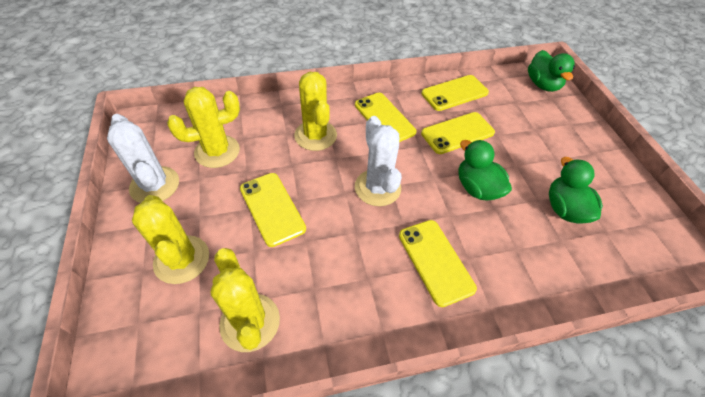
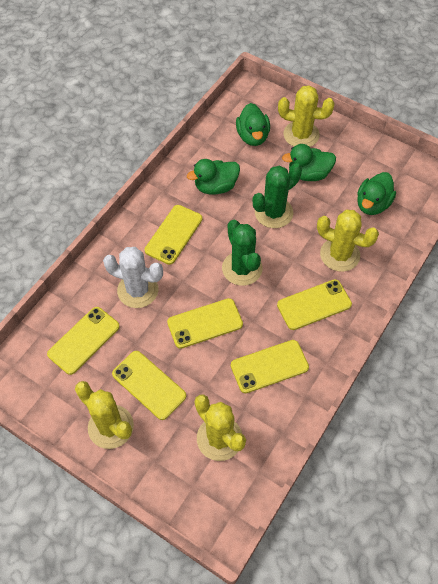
green cactus: none = 0 -> [222,220,263,286] [253,163,302,228] = 2
green duck: [458,140,512,201] [528,50,575,92] [549,157,603,223] = 3 -> [187,159,240,195] [236,103,270,146] [282,144,336,181] [357,172,396,215] = 4
white cactus: [107,114,179,203] [355,116,402,206] = 2 -> [103,247,163,308] = 1
yellow phone: [240,173,306,247] [355,93,417,142] [399,220,477,307] [421,75,489,111] [421,112,495,154] = 5 -> [47,307,120,375] [112,351,186,420] [145,205,203,265] [167,298,243,349] [231,340,309,393] [277,279,352,330] = 6

